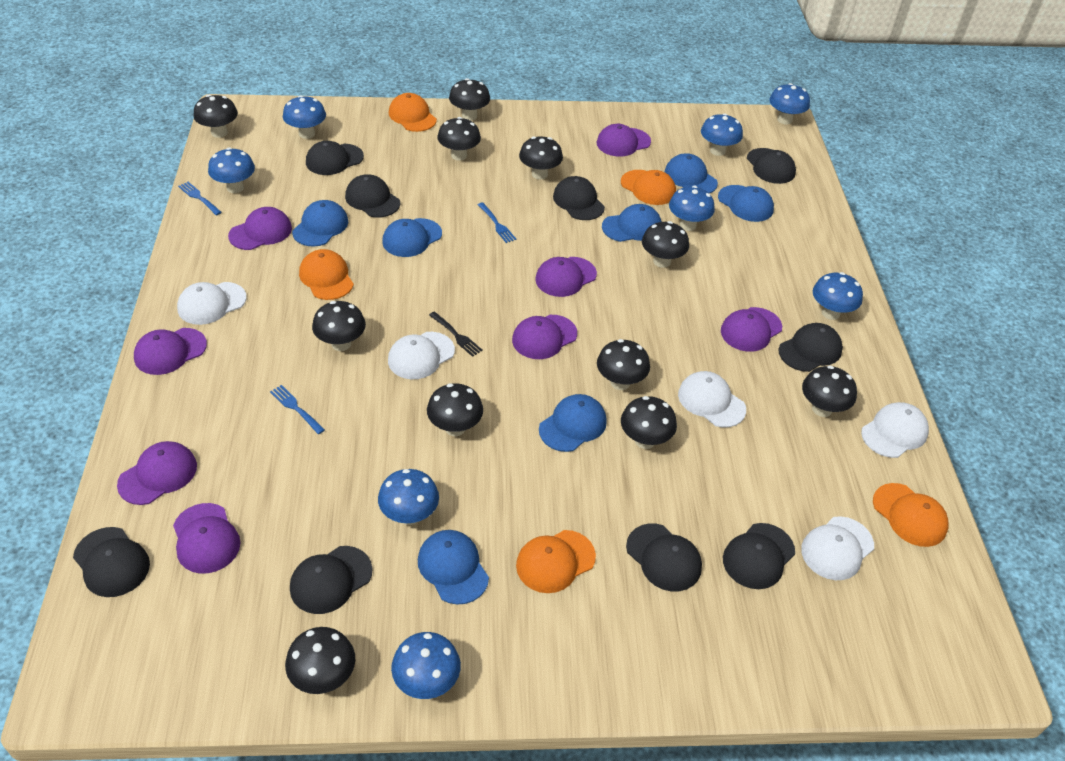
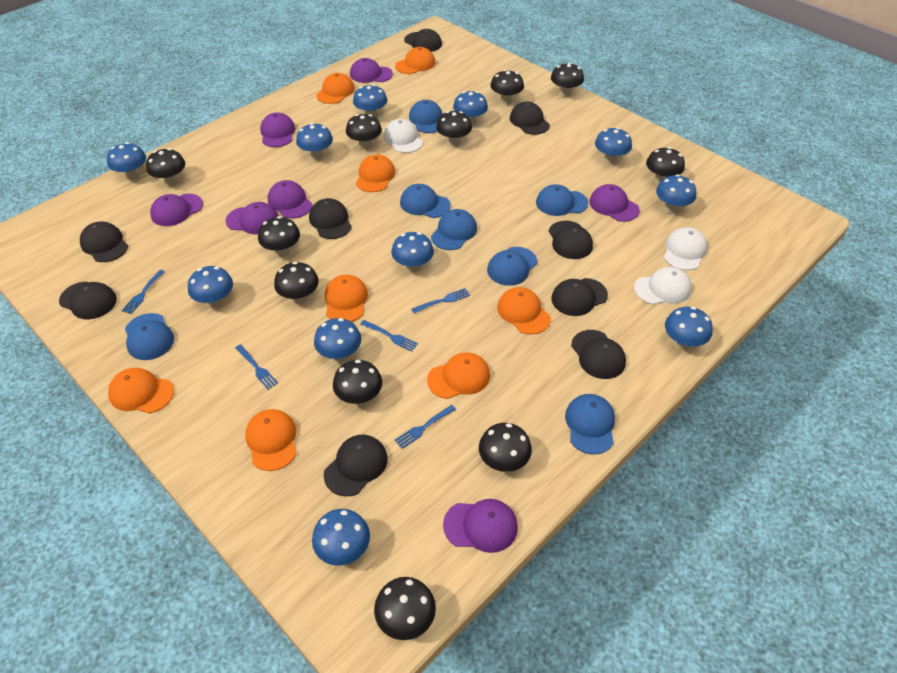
black fork: [429,312,483,357] = 1 -> none = 0
blue fork: [178,182,222,215] [270,385,325,434] [478,202,516,243] = 3 -> [121,270,165,314] [235,344,278,389] [360,320,418,352] [394,405,456,449] [412,288,470,313] = 5
blue mushroom: [208,147,255,193] [283,95,326,139] [378,469,439,525] [391,632,461,699] [669,186,715,231] [701,113,743,156] [769,83,810,124] [813,272,863,320] = 8 -> [107,142,146,180] [188,266,233,308] [296,123,333,160] [312,509,370,566] [314,318,361,362] [353,84,387,118] [391,232,434,273] [453,91,488,126] [595,128,632,164] [656,174,696,214] [665,307,713,350] = 11
orange cap: [299,249,354,300] [389,93,437,132] [516,530,596,593] [621,170,676,205] [873,483,949,547] = 5 -> [108,368,174,414] [245,409,296,471] [316,73,355,104] [325,275,368,322] [356,155,395,192] [395,47,435,74] [427,353,490,399] [497,287,551,335] = 8
purple cap: [117,441,197,505] [134,328,207,375] [173,503,241,574] [228,207,292,250] [512,315,577,359] [535,257,597,297] [597,124,651,157] [721,307,782,352] = 8 -> [150,194,203,226] [225,202,279,234] [260,112,295,147] [268,180,313,218] [350,58,393,83] [443,499,518,553] [589,184,640,222] = 7
white cap: [177,282,246,325] [388,332,455,379] [678,371,746,428] [801,516,874,580] [861,402,929,458] = 5 -> [384,119,423,153] [634,267,692,305] [664,227,708,270] = 3

